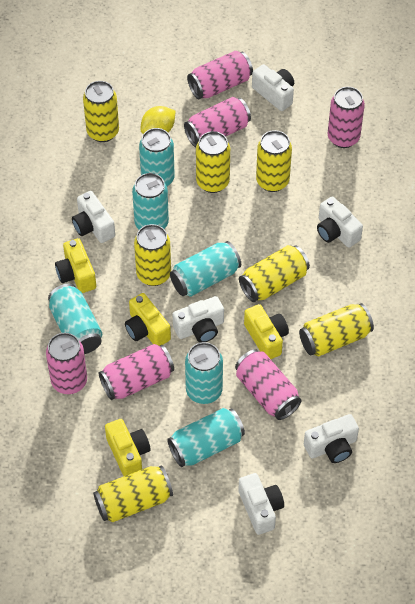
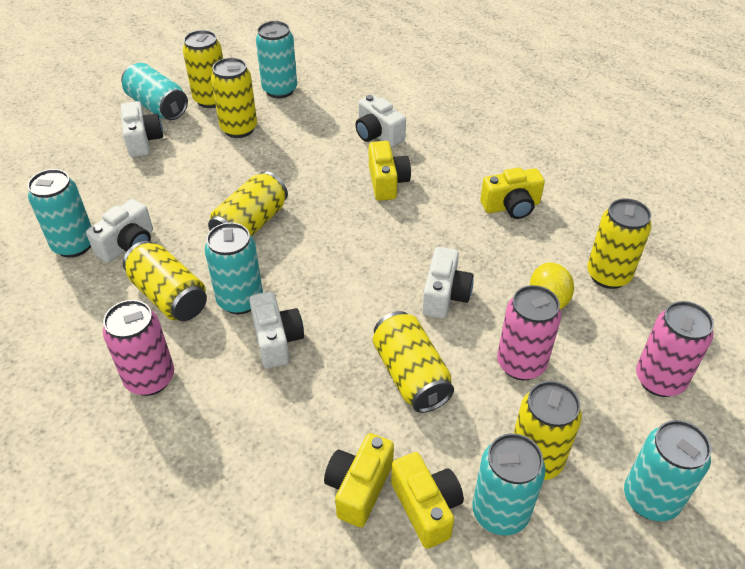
pink can: [46,333,87,394] [99,344,174,400] [184,97,251,147] [187,51,253,99] [235,349,301,420] [328,87,365,148] = 6 -> [103,300,174,396] [497,285,561,380] [636,301,714,397] = 3
white camera: [72,191,115,243] [173,296,224,343] [238,473,284,535] [252,64,294,111] [304,414,359,463] [317,196,363,248] = 6 -> [86,199,153,263] [121,101,163,157] [249,291,304,369] [355,94,406,147] [422,247,474,319] = 5

